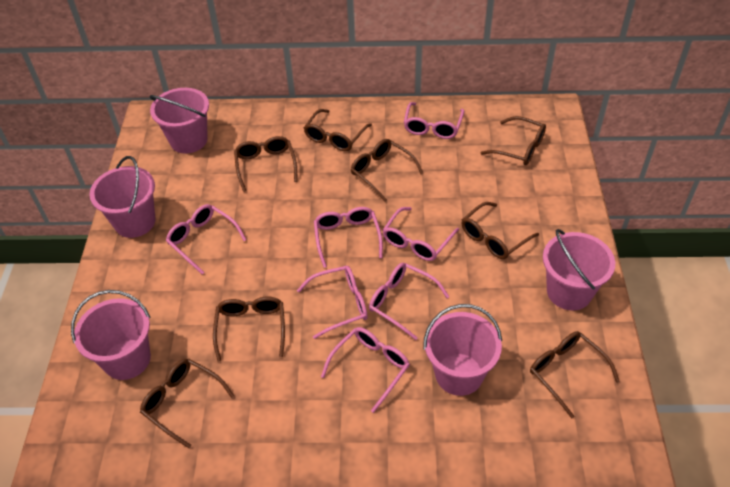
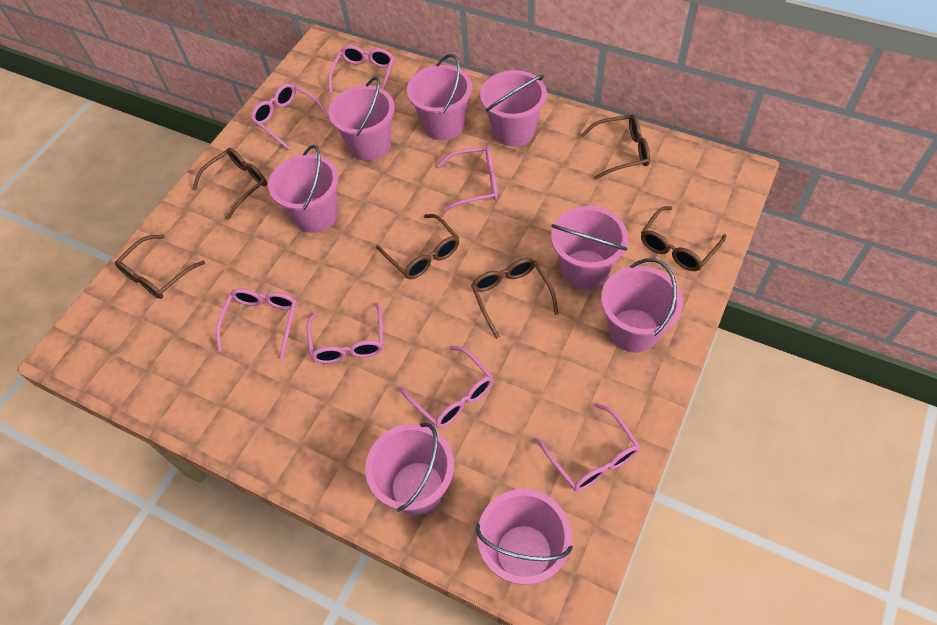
brown glasses: [140,359,234,448] [213,297,285,362] [234,136,298,192] [304,109,372,151] [351,139,423,202] [461,202,539,259] [481,116,546,165] [530,331,620,419] = 8 -> [115,235,205,299] [192,148,267,220] [376,214,459,279] [471,258,559,339] [580,115,650,179] [641,206,726,271] = 6
pink bucket: [71,290,151,380] [89,156,156,238] [150,88,209,154] [423,304,502,396] [543,229,615,310] = 5 -> [268,145,339,233] [328,76,395,161] [365,423,454,515] [407,54,472,140] [476,489,573,585] [480,70,547,147] [551,206,628,290] [601,258,683,353] = 8

